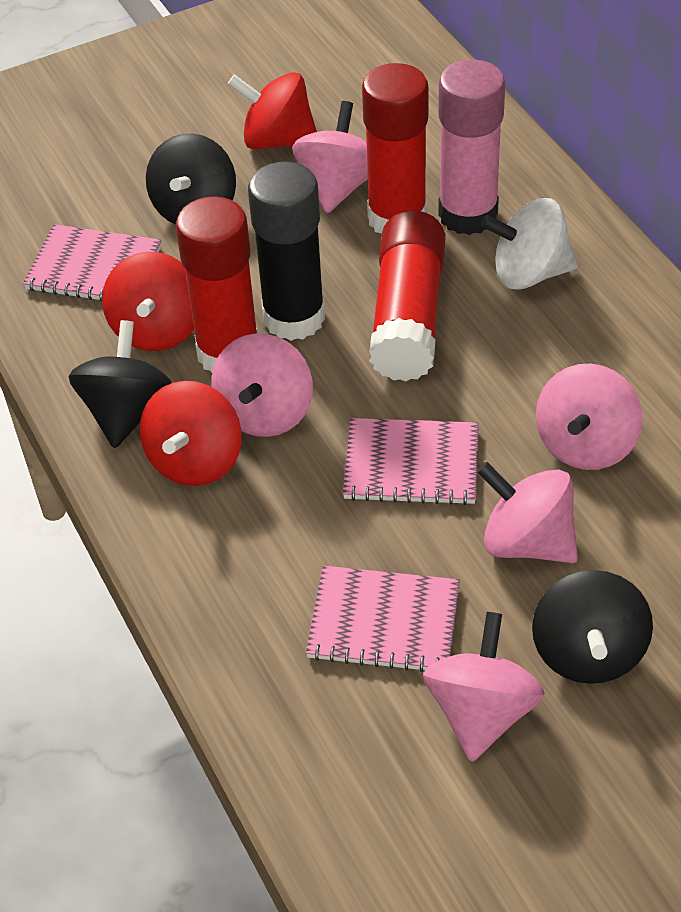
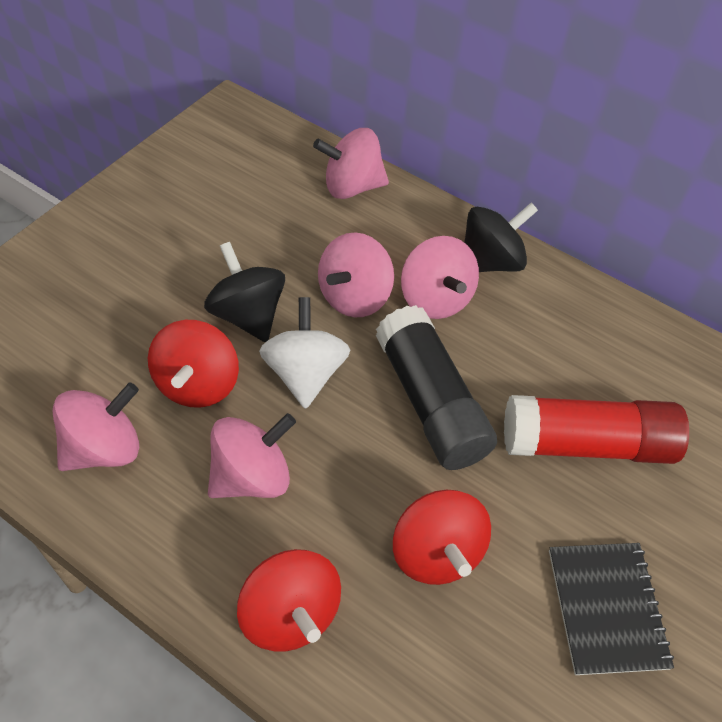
black notebook: none = 0 -> [549,543,674,675] = 1
black spinning top: [68,320,172,448] [146,134,236,225] [532,570,653,684] = 3 -> [204,242,285,342] [464,202,538,272] = 2
pink glue stick: [438,59,505,235] = 1 -> none = 0
pink notebook: [23,224,162,302] [306,566,460,672] [343,418,479,505] = 3 -> none = 0
red glue stick: [176,196,258,373] [362,63,428,234] [369,210,445,382] = 3 -> [504,395,689,464] = 1

